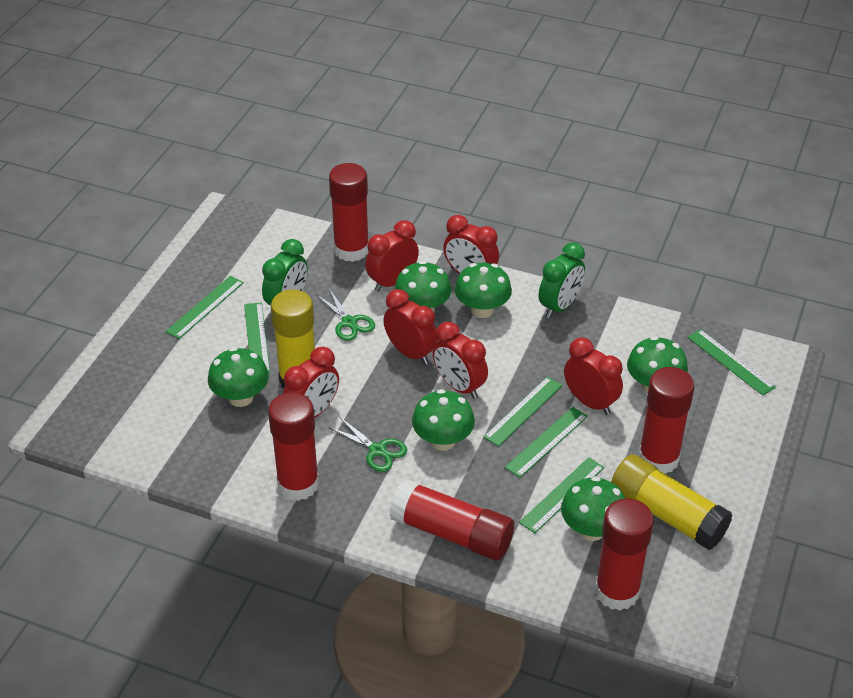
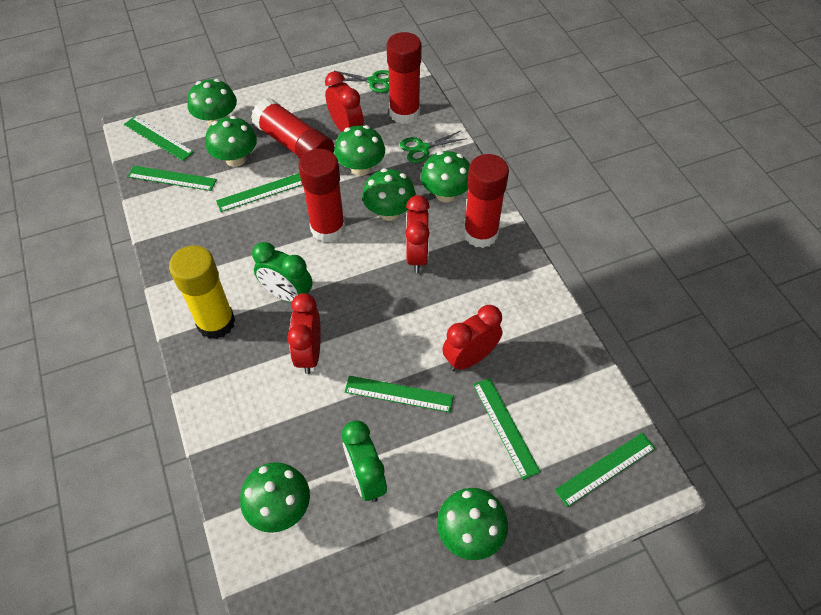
green mushroom: [208,347,269,407] [394,261,452,312] [412,389,475,451] [455,263,512,318] [561,476,625,541] [627,336,688,394] = 6 -> [187,79,237,126] [205,116,257,167] [240,462,310,533] [334,125,385,176] [362,168,416,221] [421,151,470,202] [437,488,508,560] = 7
red clock: [283,347,339,417] [365,220,419,292] [383,289,438,365] [433,322,488,399] [443,215,499,274] [564,338,623,415] = 6 -> [287,293,321,374] [325,71,364,132] [405,195,430,273] [442,305,502,371] = 4
red glue stick: [268,392,319,501] [329,163,369,262] [390,479,514,561] [595,498,654,611] [638,367,695,474] = 5 -> [251,98,335,159] [299,149,345,242] [387,32,422,124] [463,154,509,248] = 4
yellow glue stick: [271,289,315,389] [611,454,733,550] = 2 -> [169,245,235,339] = 1

